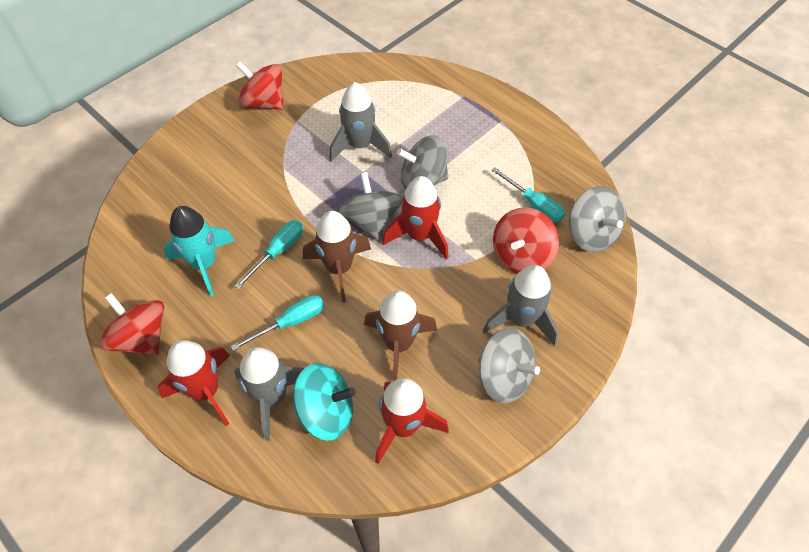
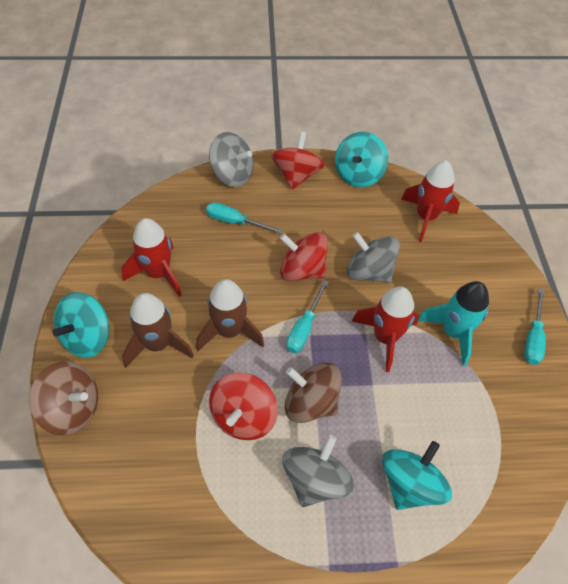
brown spinning top: none = 0 -> [29,362,98,435] [285,363,342,423] = 2
grey rocket: [234,347,304,441] [329,82,392,162] [483,265,558,346] = 3 -> none = 0
grey spinning top: [339,172,403,240] [397,135,448,190] [478,328,540,403] [569,186,626,252] = 4 -> [209,132,254,187] [282,435,354,507] [347,232,400,283] = 3
turquoise spinning top: [293,363,355,441] = 1 -> [52,292,109,358] [335,132,388,187] [382,441,452,510] = 3

